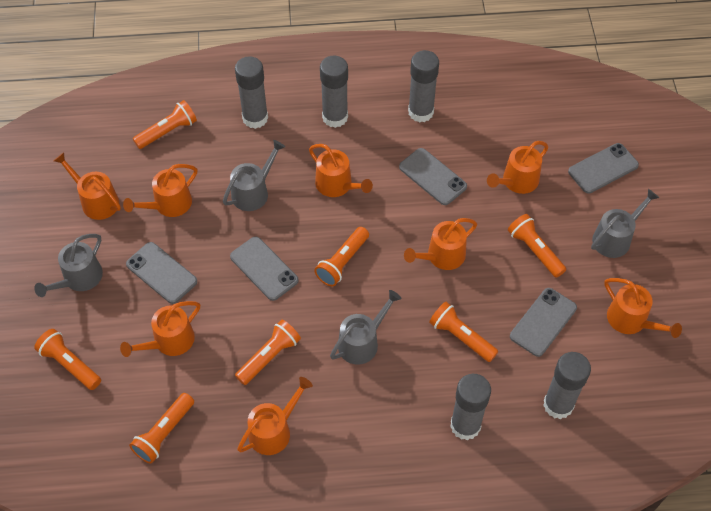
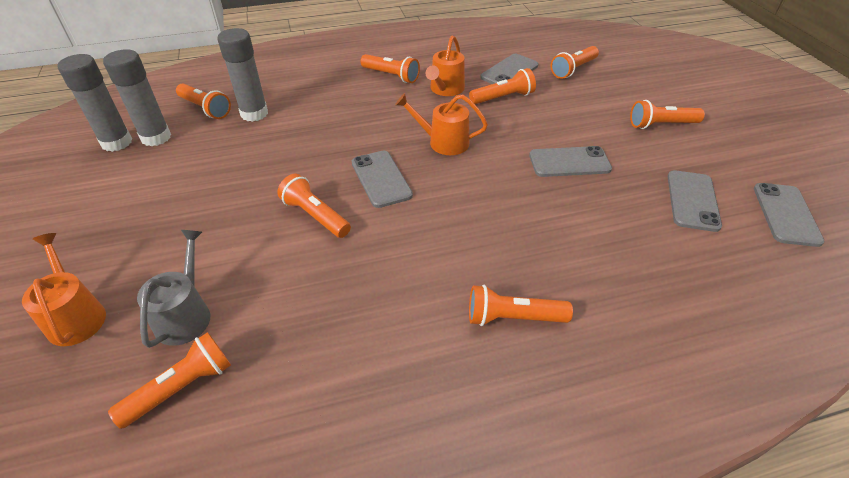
grey glue stick: [235,56,268,129] [320,56,348,128] [408,50,439,123] [450,374,491,440] [543,352,591,419] = 5 -> [58,54,132,152] [103,49,171,146] [217,28,268,122] = 3
grey watering can: [34,234,103,297] [223,140,285,211] [330,290,402,365] [591,189,659,258] = 4 -> [137,230,210,348] = 1
orange flashlight: [34,329,101,390] [129,393,194,464] [133,100,197,149] [235,320,301,385] [314,227,369,286] [429,302,498,362] [508,214,566,278] = 7 -> [108,332,231,429] [176,83,231,119] [277,174,351,238] [360,54,420,83] [469,68,536,104] [469,285,573,326] [551,46,599,79] [630,100,705,129] = 8
orange watering can: [54,152,121,220] [120,301,200,357] [123,164,197,217] [237,377,313,455] [309,144,373,197] [404,218,477,270] [487,141,549,194] [604,278,682,338] = 8 -> [22,233,106,346] [395,93,488,155] [425,36,465,96] = 3

